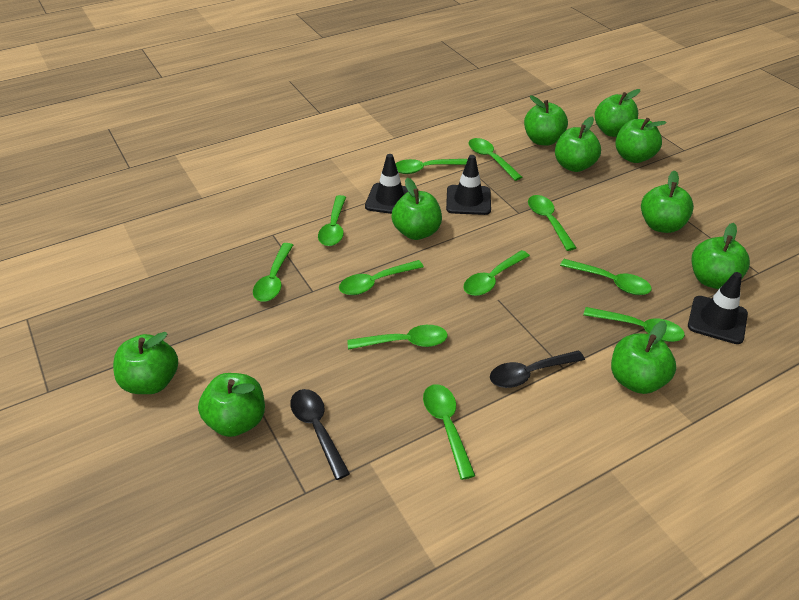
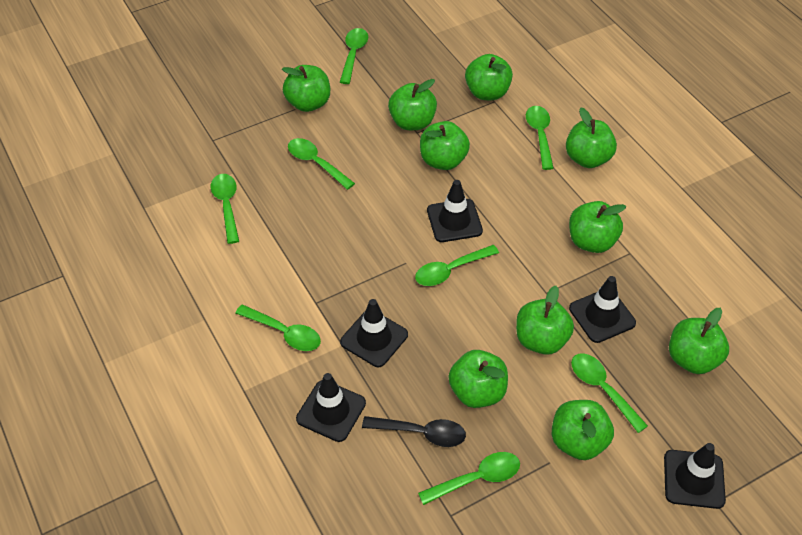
black spoon: [290,389,350,480] [490,350,585,388] = 2 -> [362,416,466,447] = 1
black traffic cone: [365,154,408,214] [446,155,491,215] [688,272,748,344] = 3 -> [296,373,366,442] [340,299,408,367] [427,180,483,242] [569,276,636,343] [664,443,726,509] = 5
green spoon: [253,243,293,302] [318,195,346,246] [339,260,424,295] [347,325,448,350] [395,159,467,174] [423,384,475,480] [463,250,530,296] [469,138,522,181] [528,195,576,251] [560,259,652,295] [583,307,685,342] = 11 -> [211,174,239,244] [235,304,321,351] [288,138,355,190] [340,28,368,84] [415,245,499,286] [418,452,520,505] [526,106,554,170] [571,354,648,433] = 8

